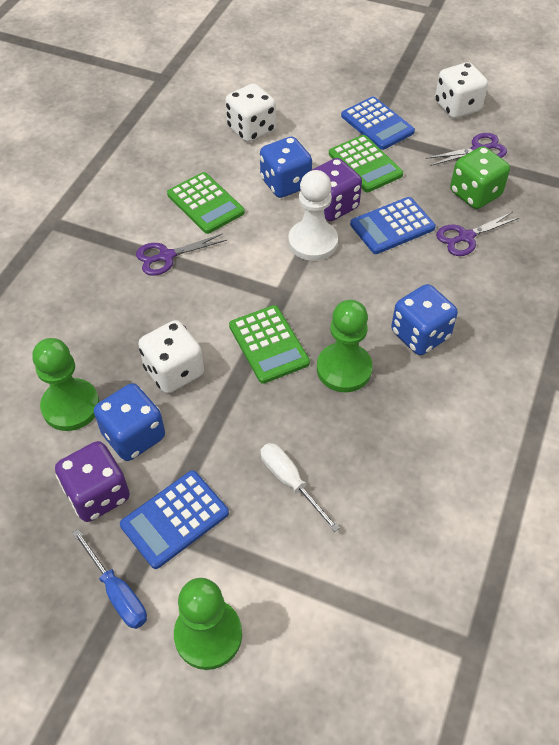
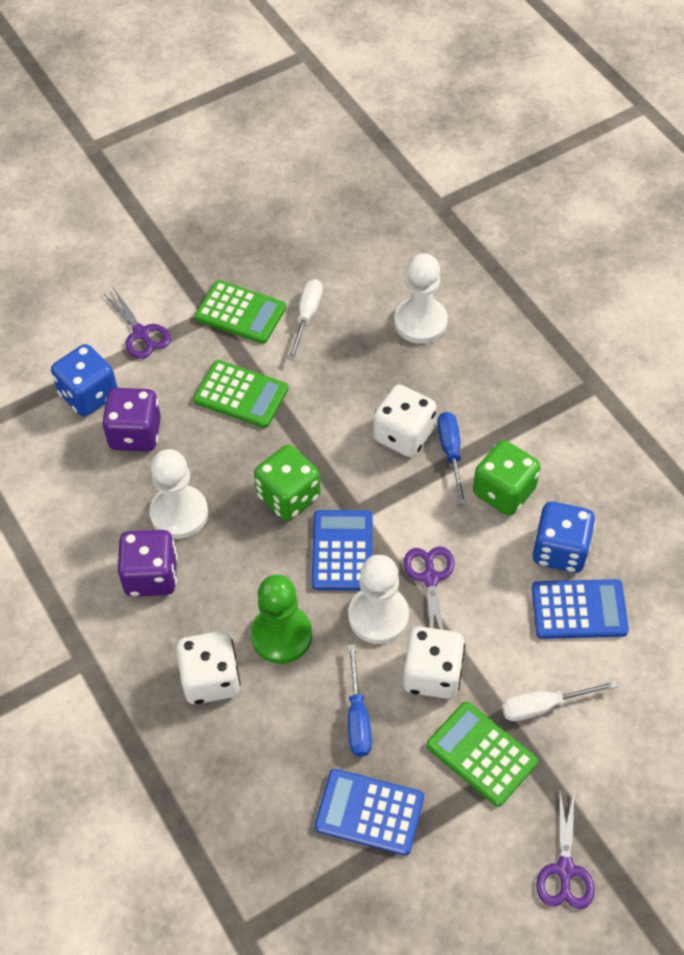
blue dice: [94,383,165,461] [260,137,312,198] [391,284,458,355] = 3 -> [51,344,118,416] [533,501,596,573] = 2
blue screwdriver: [72,529,147,629] = 1 -> [348,644,372,757] [437,412,466,505] = 2
green dice: [450,146,510,209] = 1 -> [254,445,321,520] [473,440,541,516] = 2
green pawn: [32,338,100,431] [174,578,242,670] [317,300,373,392] = 3 -> [251,575,312,664] = 1
white pawn: [288,170,338,261] = 1 -> [149,449,208,539] [348,555,409,644] [394,253,448,344] = 3
white screwdriver: [261,443,340,532] = 1 -> [288,279,323,360] [502,681,617,721] = 2

